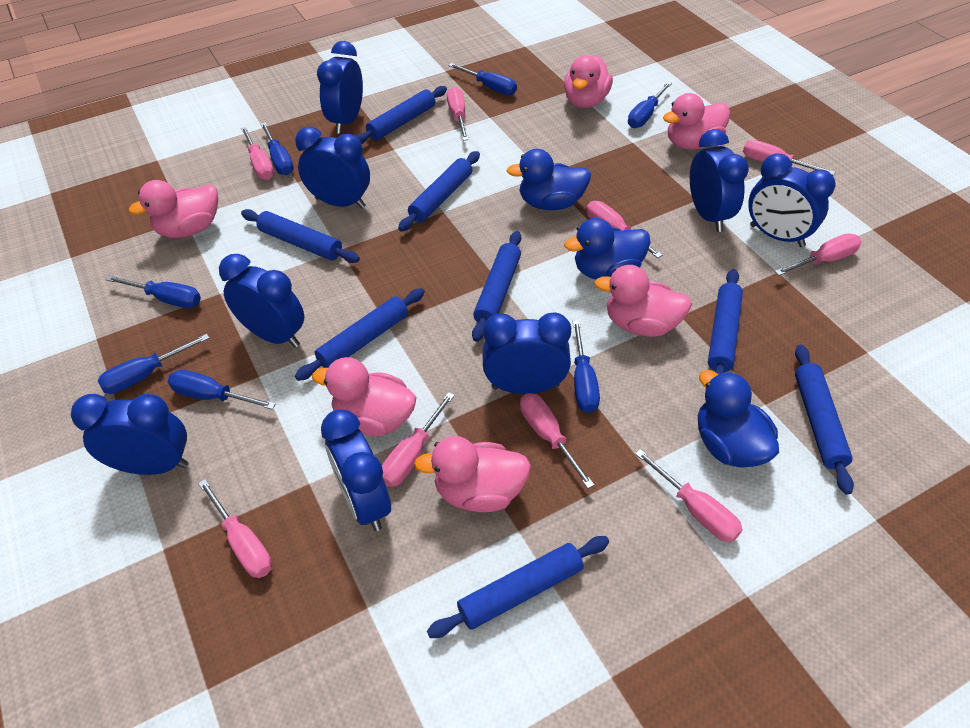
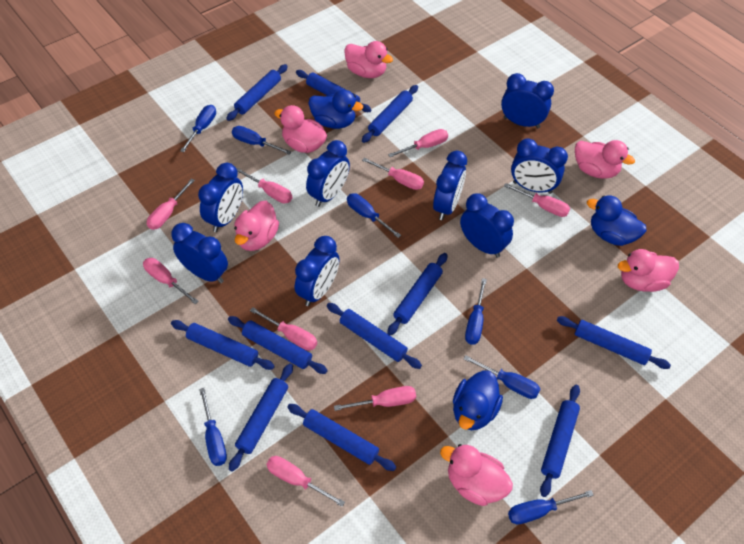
blue rolling pin: [241,209,360,263] [295,288,425,381] [356,86,447,144] [398,151,480,232] [427,536,609,638] [472,231,521,342] [708,269,743,374] [795,344,854,495] = 8 -> [171,320,275,370] [226,64,288,121] [228,316,328,374] [229,363,293,472] [287,404,396,471] [296,70,372,112] [327,303,422,369] [362,85,418,143] [387,253,448,336] [540,385,580,497] [557,316,671,369] = 11

